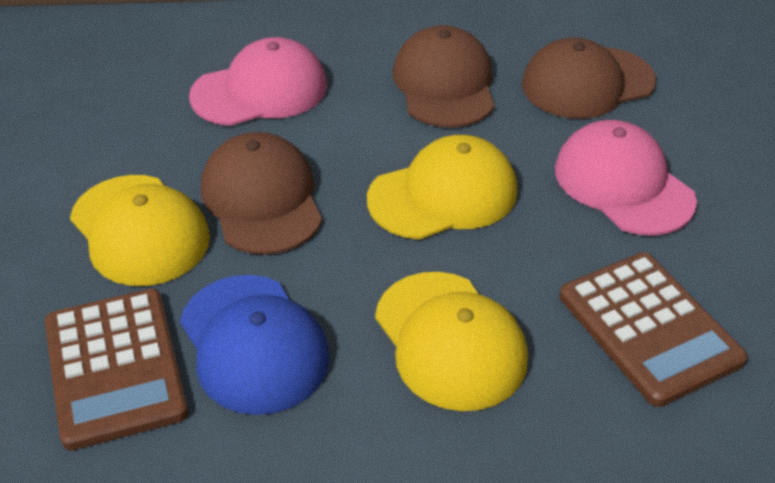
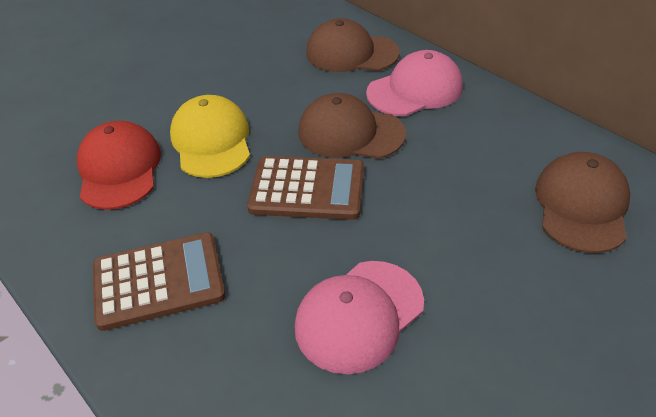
blue cap: [180,275,330,415] = 1 -> none = 0
red cap: none = 0 -> [77,121,161,210] = 1
yellow cap: [70,175,210,286] [367,135,517,240] [375,272,528,411] = 3 -> [170,95,250,178] = 1

